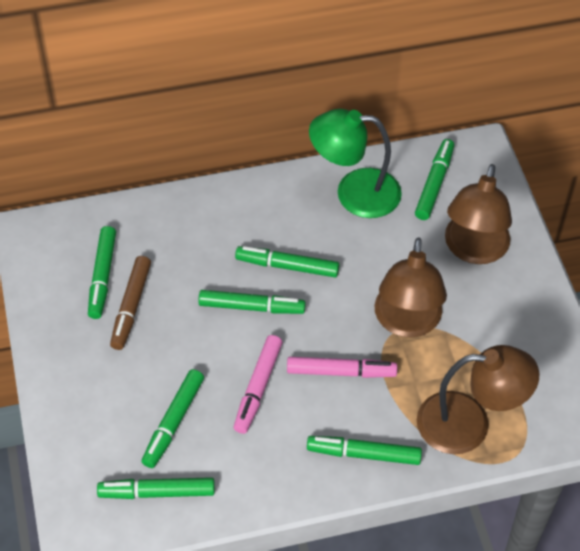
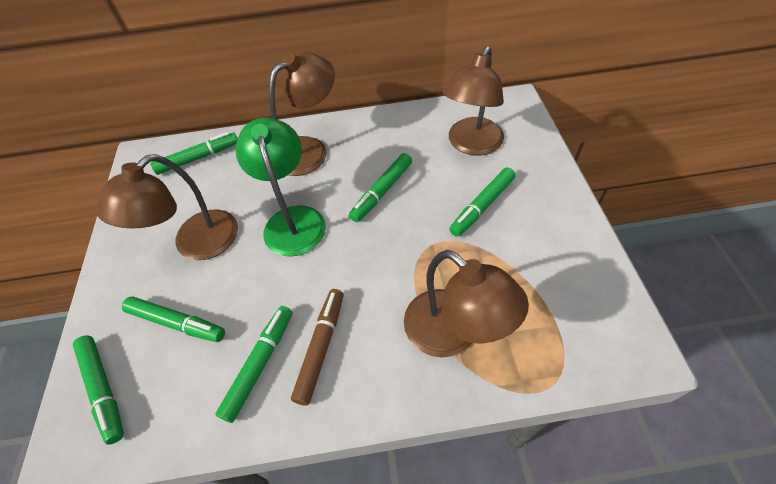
brown lamp: [375,237,447,337] [417,345,540,454] [445,164,512,264] = 3 -> [96,154,238,260] [269,52,335,176] [404,250,529,358] [443,46,504,155] = 4
green marker: [88,226,116,319] [97,477,215,499] [142,369,204,468] [198,290,306,314] [235,246,340,277] [307,436,422,465] [415,139,454,220] = 7 -> [73,336,124,445] [122,297,225,342] [150,132,238,175] [215,306,293,423] [349,153,412,222] [449,168,516,237] = 6
pink marker: [234,335,282,434] [287,357,397,378] = 2 -> none = 0

